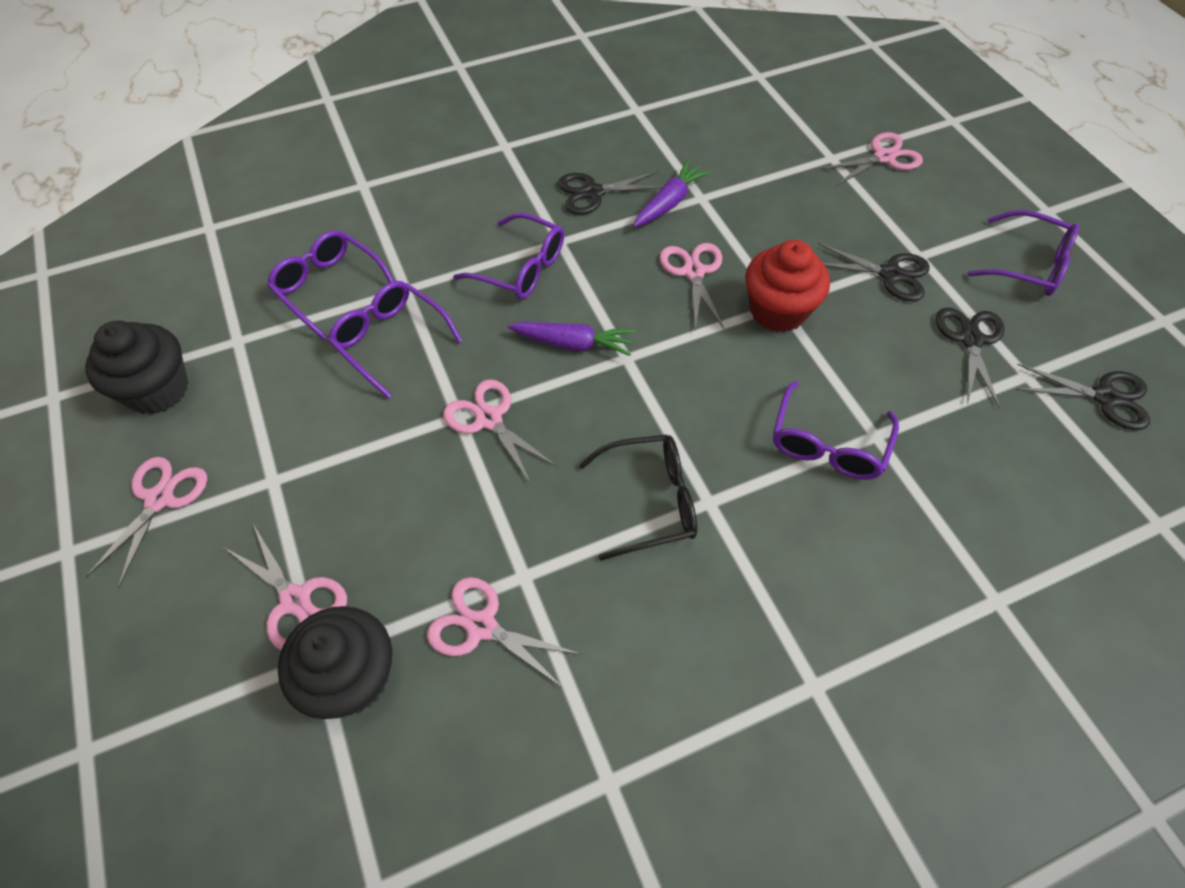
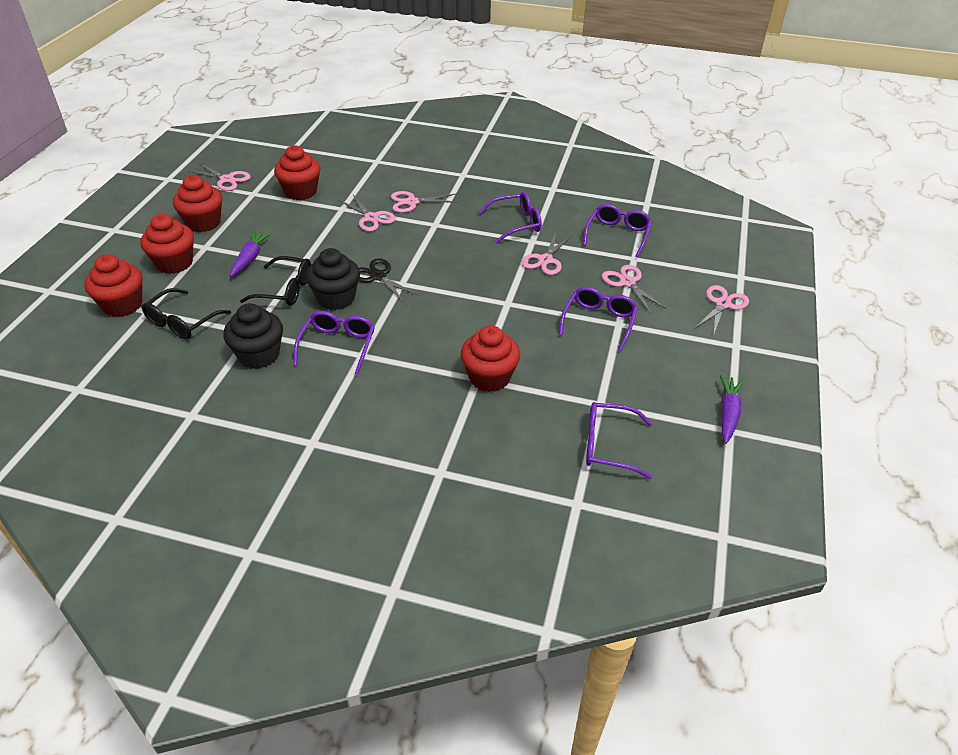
black glasses: [579,435,697,561] = 1 -> [142,288,231,339] [240,256,311,306] = 2
black scissors: [558,171,662,215] [817,243,930,301] [936,308,1005,408] [1016,364,1150,430] = 4 -> [359,258,418,303] = 1
red cupcake: [745,240,830,332] = 1 -> [84,254,142,317] [141,214,194,274] [173,175,222,232] [274,145,320,200] [461,326,520,392] = 5

